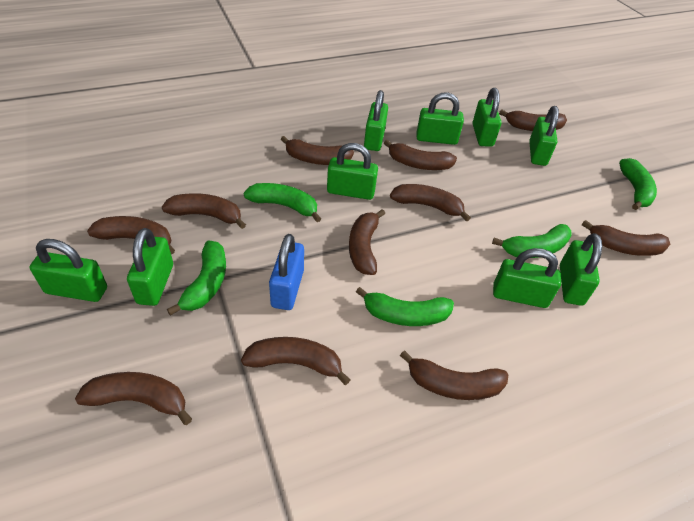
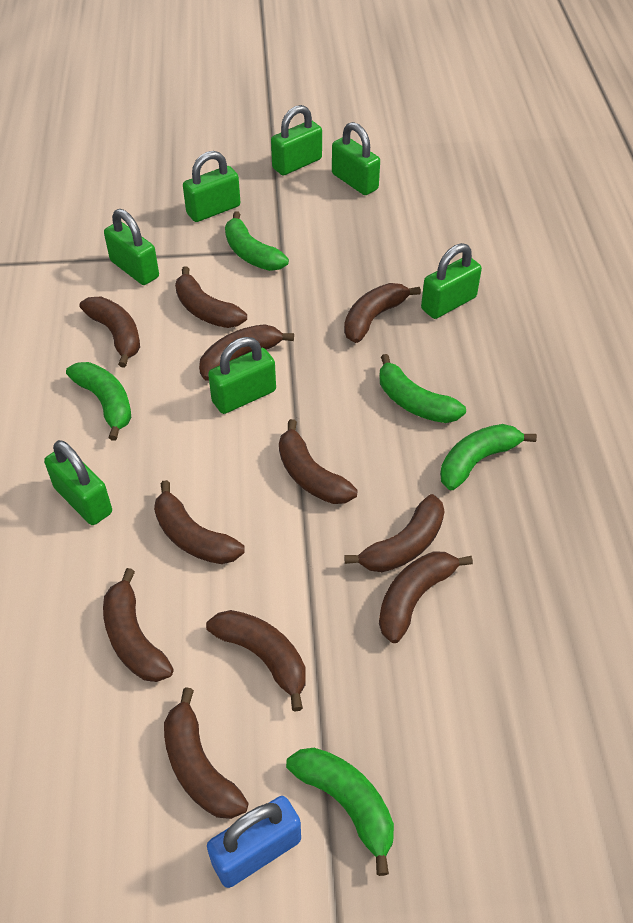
green padlock: [30,239,107,302] [127,228,173,306] [327,143,378,200] [364,90,388,151] [417,92,464,145] [472,88,501,147] [493,248,561,308] [529,106,559,166] [560,233,602,306] = 9 -> [44,440,112,525] [104,209,159,285] [183,151,240,222] [208,337,276,414] [271,105,322,175] [332,122,380,195] [421,243,482,319] = 7

